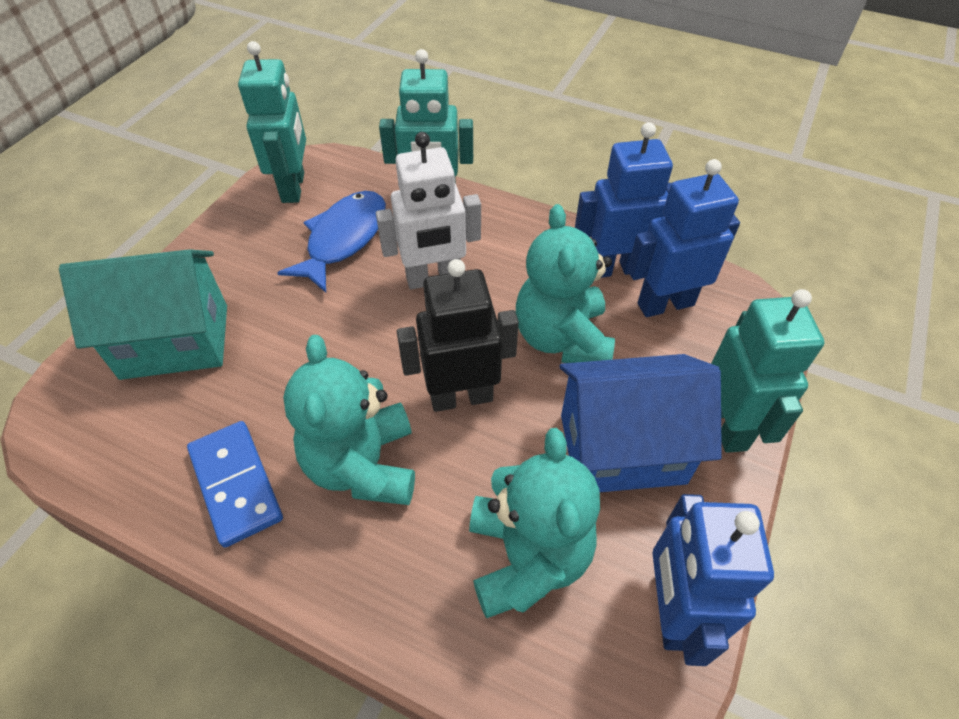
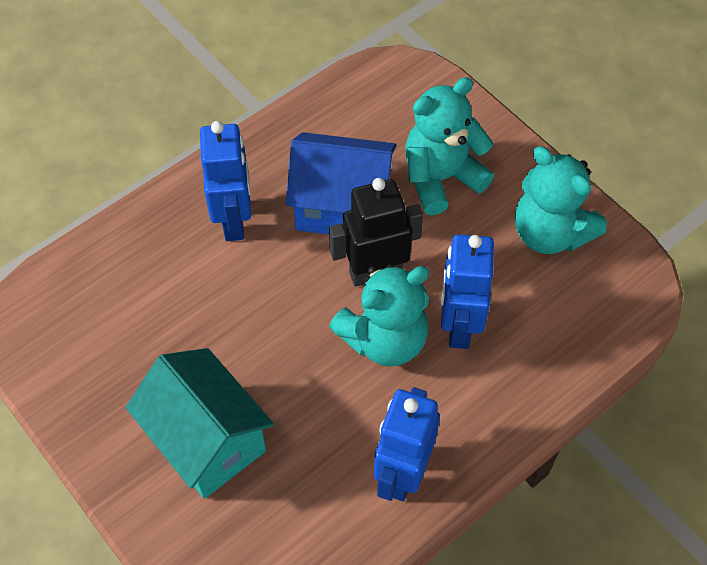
blue domino: [187,421,283,547] = 1 -> none = 0
blue fish: [277,191,386,293] = 1 -> none = 0
turquoise robot: [238,41,306,203] [379,49,473,184] [711,289,824,453] = 3 -> none = 0
white robot: [376,132,481,289] = 1 -> none = 0

